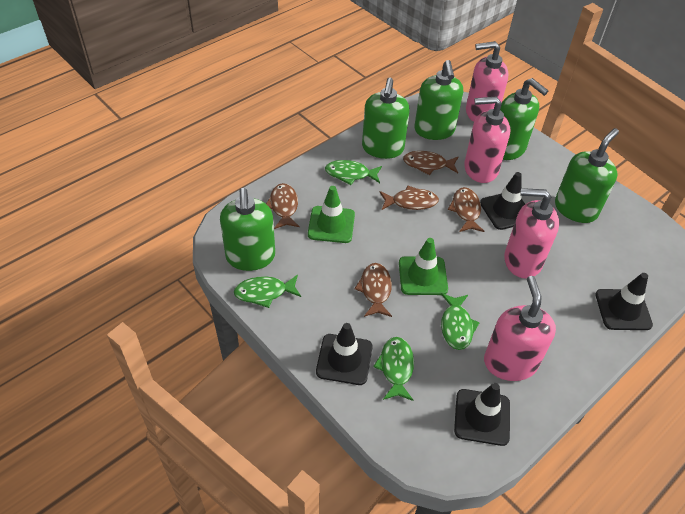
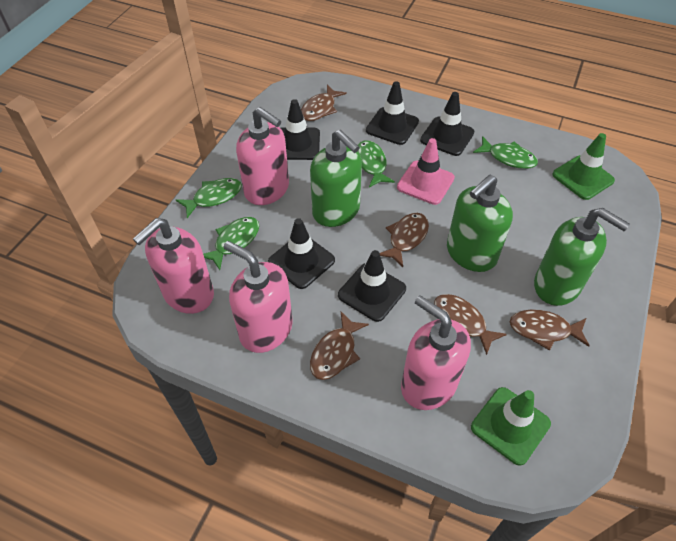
black traffic cone: [316,323,373,385] [454,383,510,446] [480,172,525,230] [595,273,653,330] = 4 -> [268,218,335,289] [281,99,320,160] [338,250,406,322] [366,81,419,145] [420,92,474,156] = 5
green soap dispenser: [220,188,275,271] [362,78,410,159] [414,60,463,140] [500,78,548,160] [555,128,619,223] = 5 -> [310,130,362,227] [447,175,513,272] [534,208,630,306] = 3
pink traffic cone: none = 0 -> [397,138,455,205] = 1

